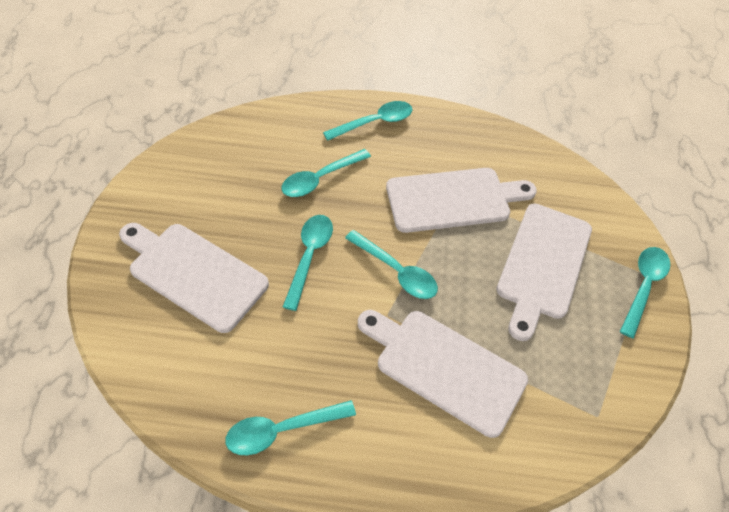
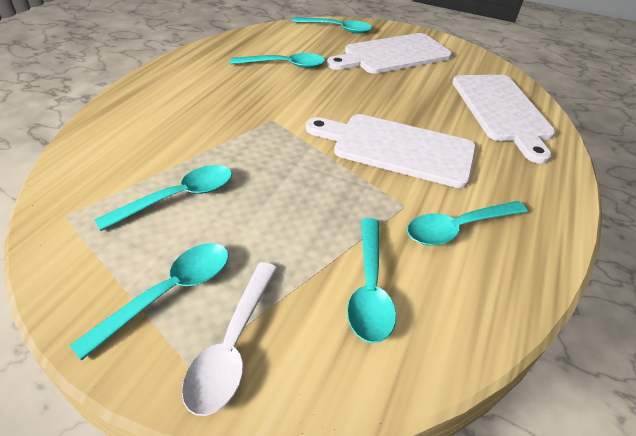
white cutting board: [119,223,269,333] [358,310,528,438] [386,168,537,233] [496,204,592,341] = 4 -> [306,114,476,188] [327,33,452,74] [452,75,556,164] = 3
white spoon: none = 0 -> [182,262,277,416] = 1

